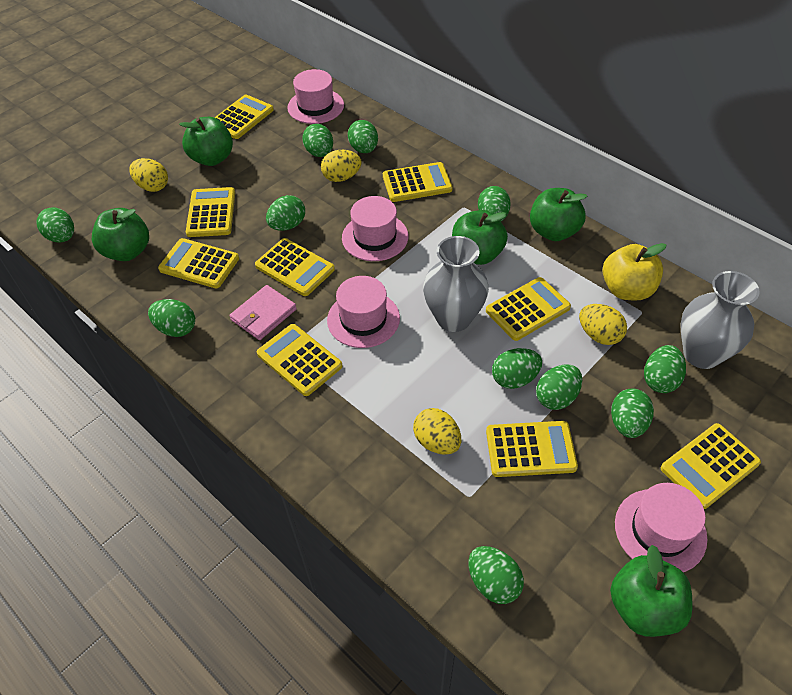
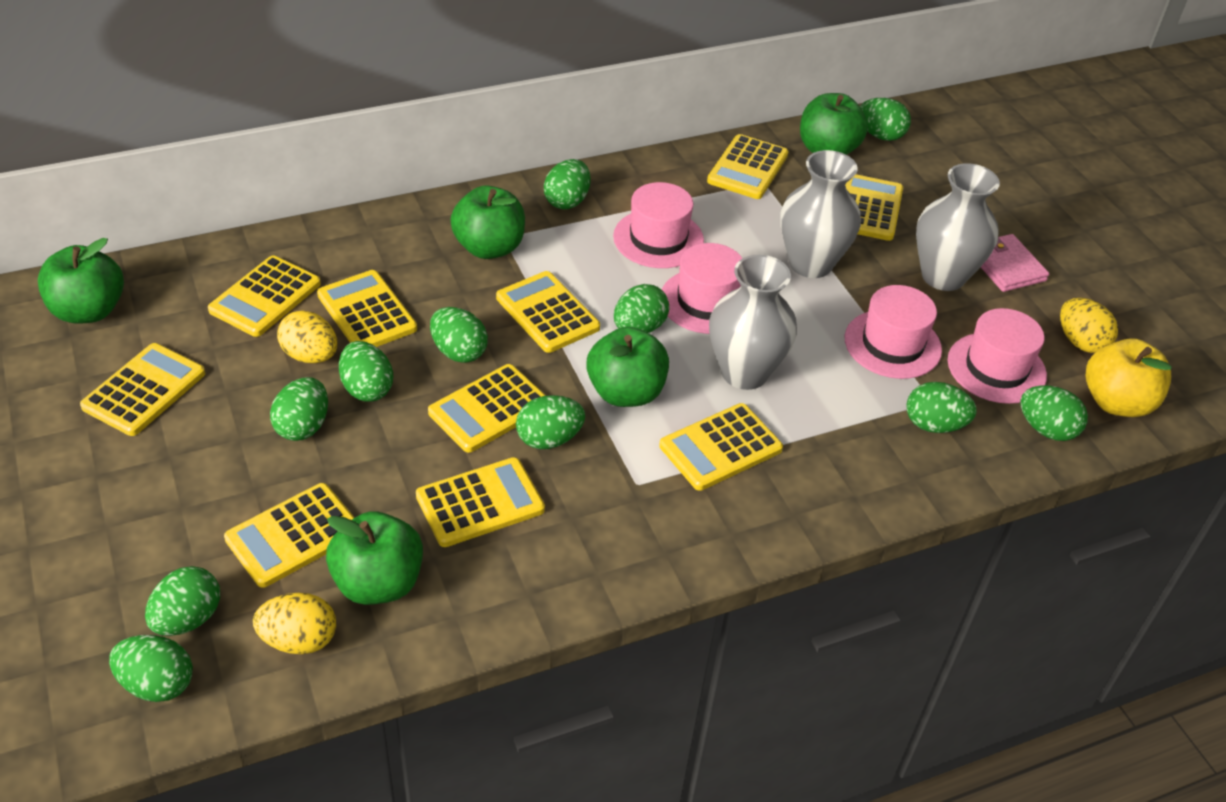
grey vase: [423,236,489,332] [680,271,760,369] = 2 -> [709,255,797,390] [780,150,861,278] [916,163,1000,291] = 3
yellow calculator: [158,238,239,288] [186,187,235,237] [214,94,274,139] [255,238,335,296] [257,324,342,396] [383,162,452,202] [486,277,571,341] [486,421,578,477] [661,423,761,509] = 9 -> [80,343,205,436] [208,255,321,337] [224,483,355,588] [317,270,417,347] [416,457,545,547] [428,364,546,453] [496,271,600,353] [659,403,783,491] [707,134,789,199] [845,174,903,241] = 10
yellow egg: [129,158,168,192] [321,150,362,182] [413,408,461,455] [579,304,627,345] = 4 -> [253,593,336,654] [277,310,337,363] [1060,298,1118,353] = 3

